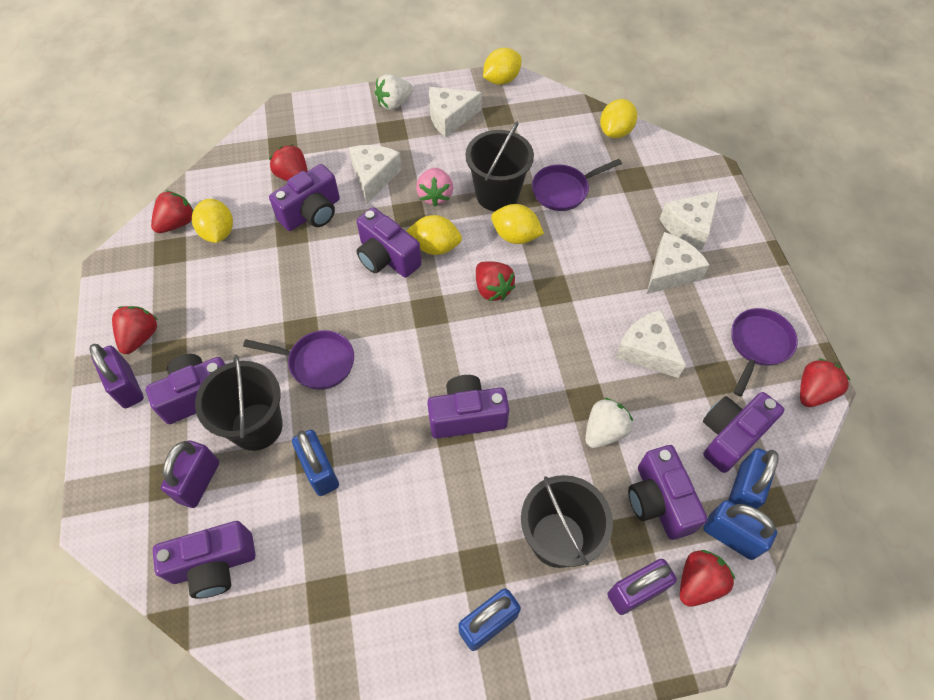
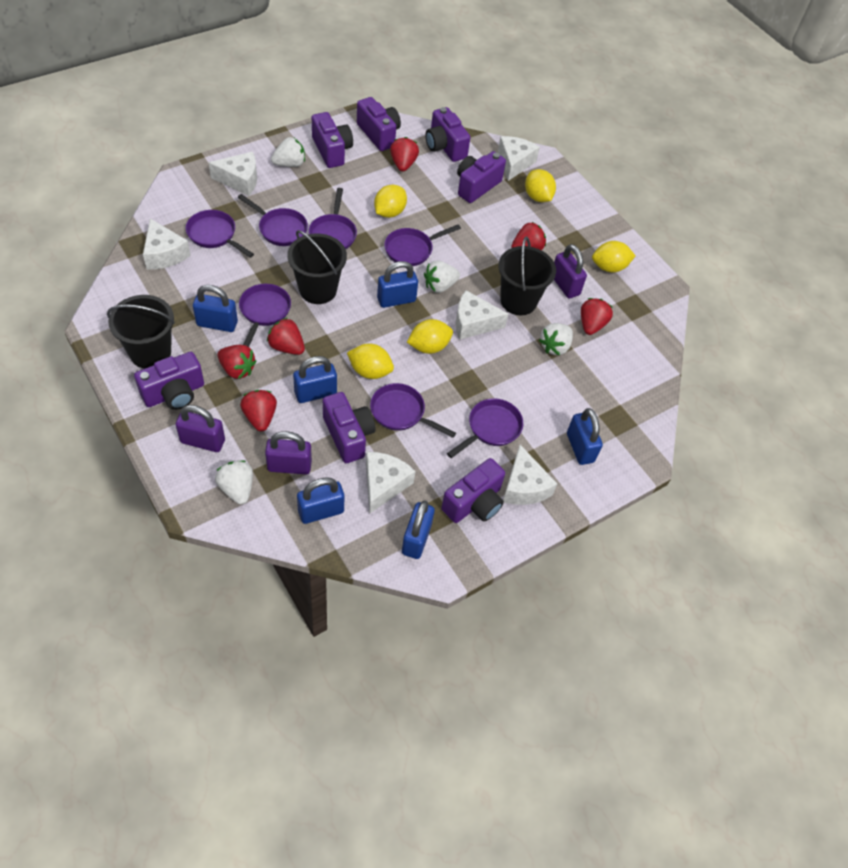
blue padlock: [292,430,339,496] [458,588,521,651] [703,500,777,560] [728,448,778,509] = 4 -> [193,285,238,332] [293,356,337,403] [297,477,344,524] [377,261,418,308] [402,500,435,559] [567,408,603,465] = 6
pink strawberry: [416,168,453,207] = 1 -> none = 0
purple pan: [243,330,354,390] [532,159,622,211] [731,308,798,397] = 3 -> [186,210,254,258] [238,194,308,246] [239,284,291,347] [308,188,357,249] [370,383,456,438] [384,224,461,266] [447,398,523,458] = 7
white cheese: [349,145,402,204] [429,87,482,137] [615,310,686,378] [647,232,710,294] [660,191,719,250] = 5 -> [143,219,191,270] [208,152,257,196] [366,452,415,514] [456,290,508,340] [498,136,540,181] [503,445,557,505] = 6
white strawberry: [375,74,413,110] [585,398,633,448] = 2 -> [215,461,253,504] [271,137,305,167] [424,261,460,293] [539,323,573,355] = 4

